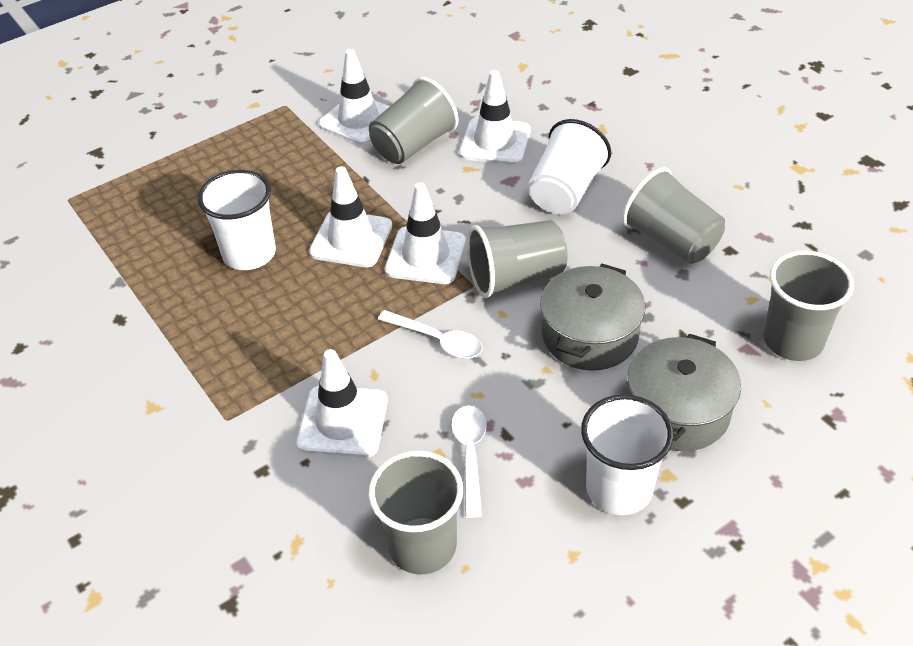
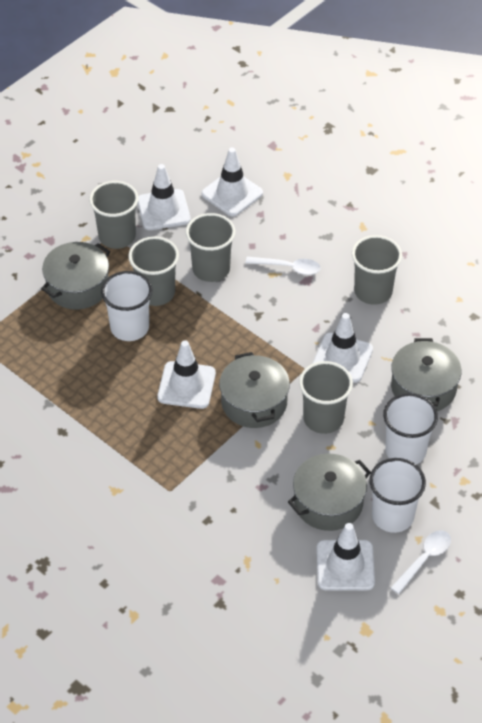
grey pot: [540,264,645,371] [627,334,741,451] = 2 -> [41,242,110,310] [219,352,290,428] [288,453,371,531] [391,338,462,411] = 4

